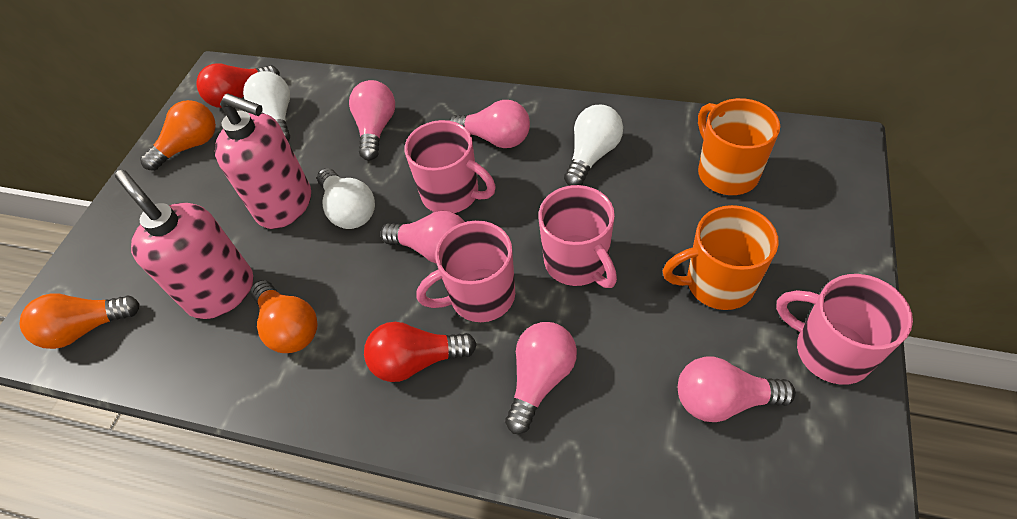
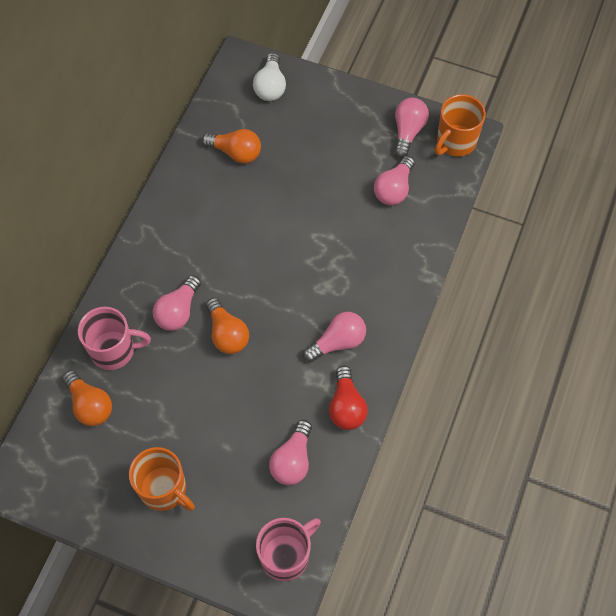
pink mug: [404,120,496,213] [417,221,515,322] [538,185,617,288] [776,274,913,385] = 4 -> [78,307,151,370] [256,518,321,581] = 2
pink soap dispenser: [115,170,253,319] [215,93,311,229] = 2 -> none = 0
red light bulb: [196,63,280,108] [364,322,477,382] = 2 -> [329,366,368,430] = 1
white light bulb: [243,71,290,141] [317,168,375,229] [564,105,623,186] = 3 -> [253,53,286,101] = 1

